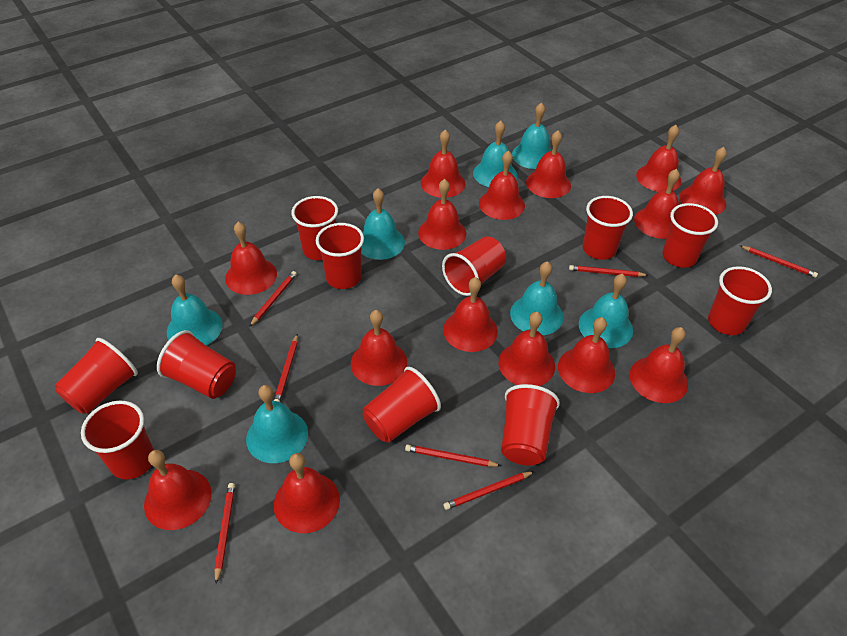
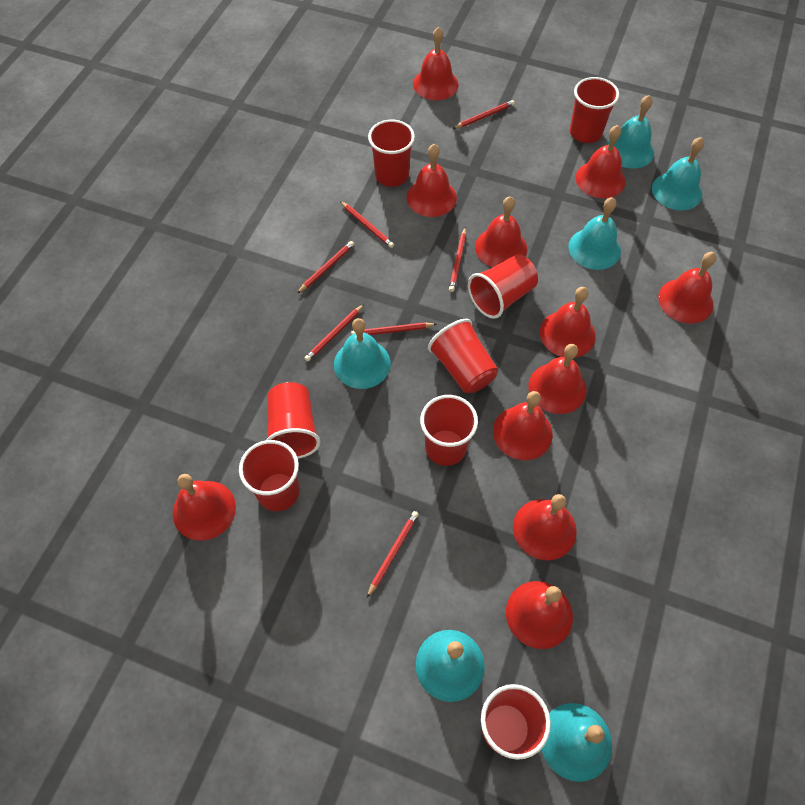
red bell: [144,450,212,530] [225,222,277,295] [274,453,340,533] [351,310,407,386] [418,179,466,250] [421,130,465,198] [443,277,498,352] [479,150,525,220] [499,312,555,386] [526,130,571,198] [558,317,615,393] [630,327,688,403] [634,169,680,239] [636,125,681,192] [679,147,727,215] = 15 -> [173,474,236,541] [407,144,457,217] [413,27,459,100] [475,196,527,267] [493,391,553,460] [506,581,573,649] [513,494,577,560] [528,344,587,414] [540,287,596,358] [576,125,625,198] [658,252,716,324] = 11
red cup: [55,338,138,414] [81,401,154,479] [157,330,236,399] [291,196,338,260] [316,223,364,289] [362,367,441,443] [442,236,506,296] [501,384,560,465] [583,196,633,260] [662,203,718,268] [708,266,772,335] = 11 -> [239,440,300,511] [266,382,320,459] [368,119,415,187] [420,395,478,466] [428,319,498,393] [468,255,538,319] [481,684,551,760] [570,77,619,143] = 8
turquoise bell: [167,275,223,346] [246,385,308,463] [361,188,405,260] [473,121,517,187] [510,261,564,335] [512,102,552,169] [579,274,633,348] = 7 -> [334,318,391,389] [416,630,485,702] [541,703,612,782] [568,197,621,270] [606,95,654,168] [652,137,704,210] = 6

